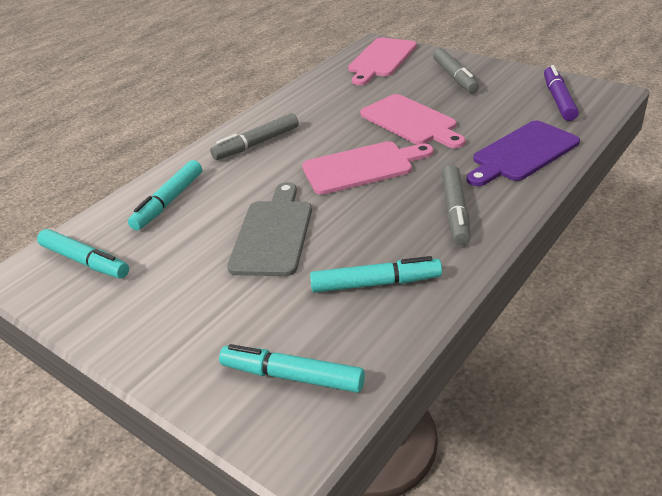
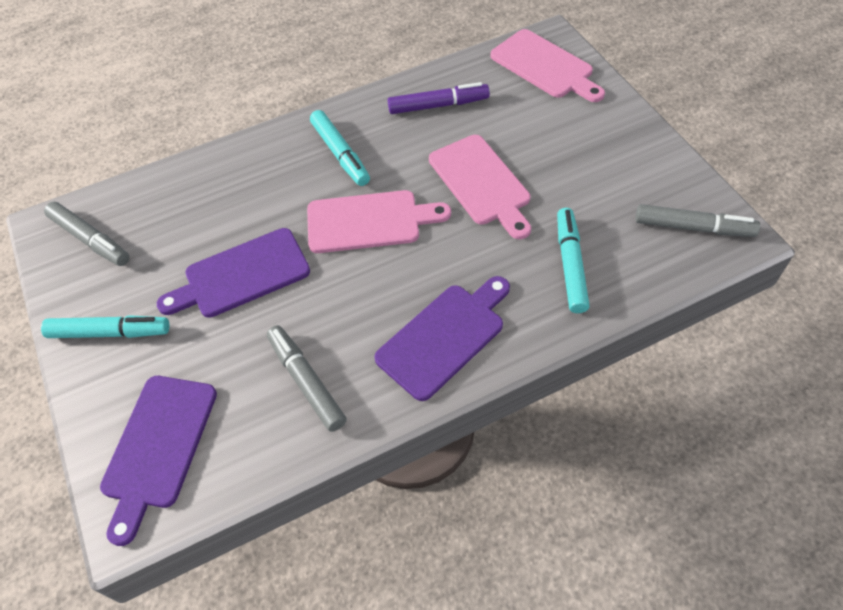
grey cutting board: [227,182,312,276] = 1 -> none = 0
purple cutting board: [467,121,580,186] = 1 -> [100,376,217,546] [157,228,310,318] [374,276,510,401] = 3
turquoise marker: [37,229,129,279] [128,160,202,231] [219,344,365,393] [310,256,442,293] = 4 -> [41,315,169,338] [310,110,370,186] [557,208,590,313] = 3

